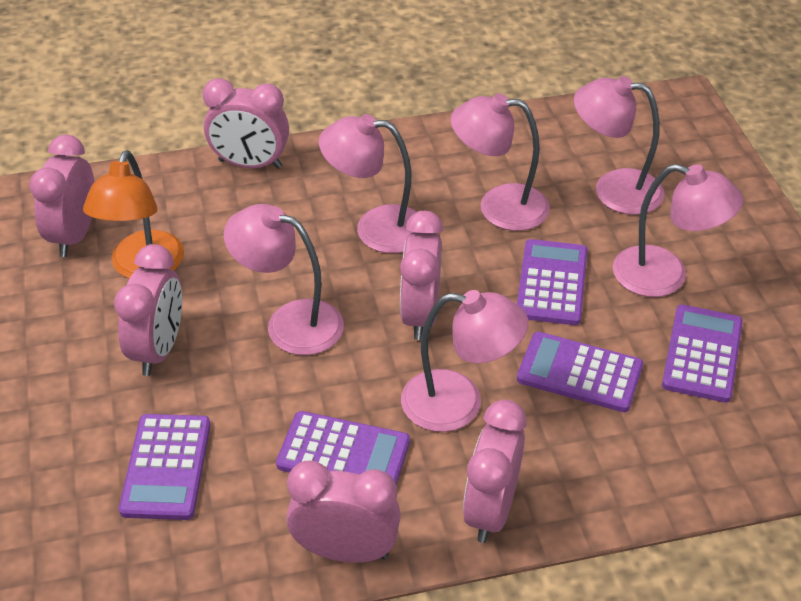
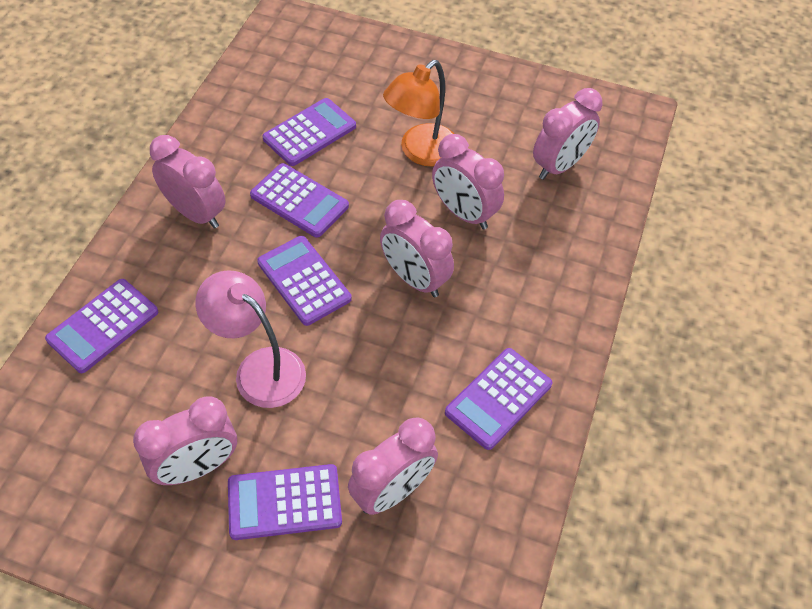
pink lamp: [224,204,344,355] [319,114,417,253] [401,290,528,432] [451,93,550,231] [574,76,664,215] [613,164,743,297] = 6 -> [195,270,306,408] = 1
purple calculator: [119,414,211,520] [276,411,410,484] [517,239,587,325] [517,332,643,412] [662,305,743,403] = 5 -> [45,279,158,373] [228,464,342,540] [250,163,349,238] [257,236,352,326] [262,98,356,166] [445,348,552,450] = 6

